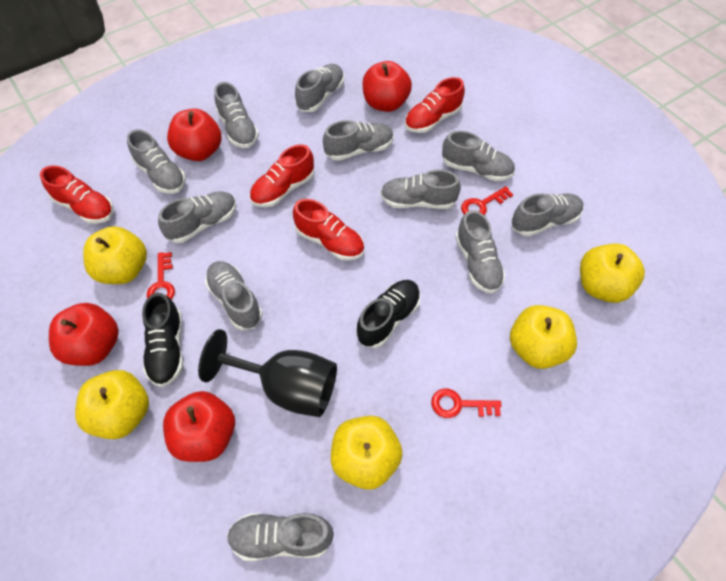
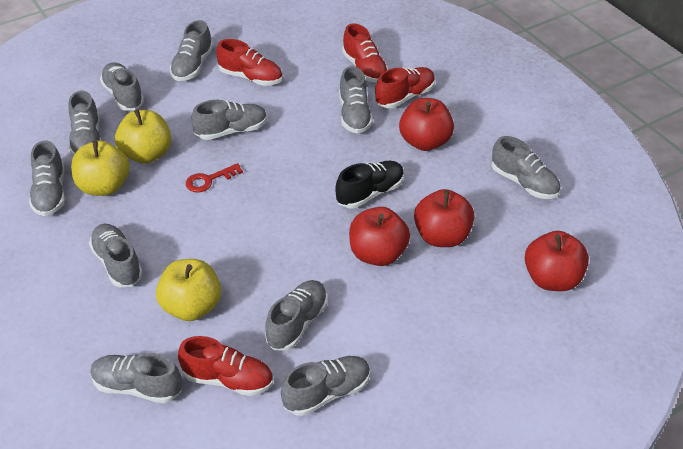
black goblet: [198,329,337,417] = 1 -> none = 0
black shoe: [142,293,183,387] [356,280,421,348] = 2 -> [336,161,404,208] = 1
red key: [147,252,175,300] [431,389,501,418] [461,186,513,215] = 3 -> [186,163,243,192] = 1
yellow apple: [75,370,149,439] [83,226,147,284] [331,416,403,490] [510,305,577,369] [580,244,645,303] = 5 -> [71,141,130,196] [115,109,171,164] [156,259,221,321] = 3

